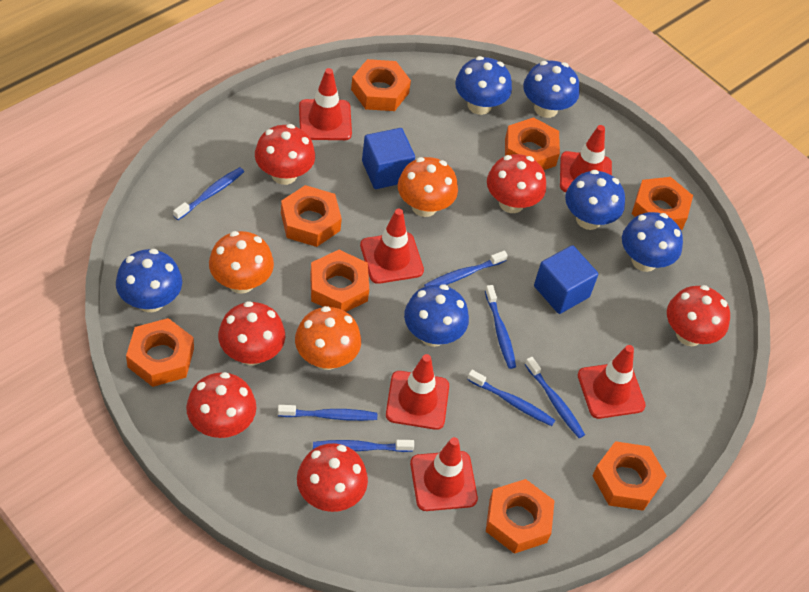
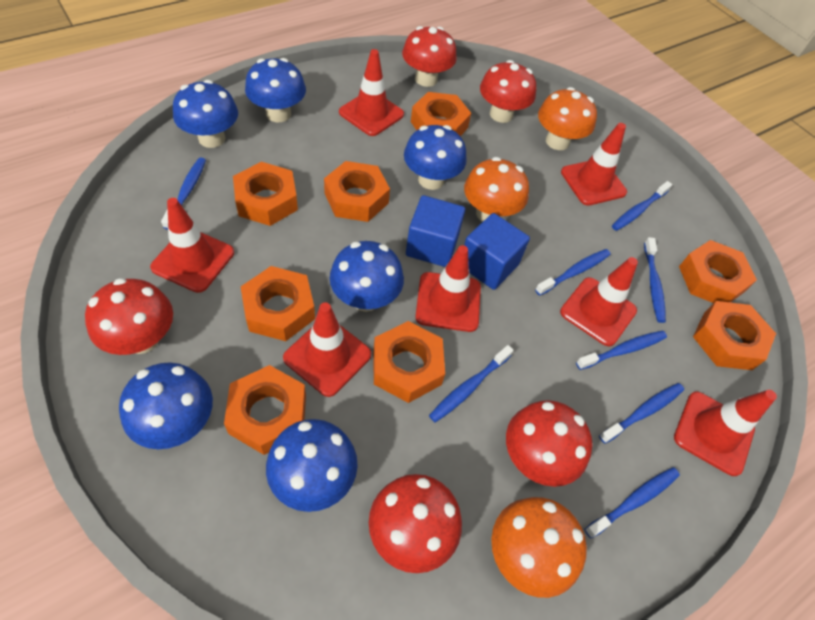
blue toothbrush: [173,167,244,220] [278,405,377,421] [313,440,414,452] [424,251,508,286] [467,370,555,426] [485,285,516,369] [525,357,585,438] = 7 -> [161,157,206,230] [429,345,514,423] [535,249,611,296] [576,331,667,370] [584,467,680,539] [599,383,684,444] [612,181,672,231] [644,237,666,323] = 8
red mushroom: [186,372,256,438] [218,301,285,365] [255,124,315,185] [297,443,368,512] [487,154,546,213] [667,285,730,346] = 6 -> [85,278,173,355] [369,474,462,573] [402,26,457,87] [480,60,536,123] [506,400,593,487] = 5
red traffic cone: [299,68,352,140] [360,209,424,284] [386,354,449,430] [410,437,478,511] [560,125,612,192] [577,345,646,419] = 6 -> [150,198,234,293] [283,302,371,397] [339,49,404,136] [415,245,481,332] [560,257,638,346] [561,123,627,206] [674,390,777,476] = 7

